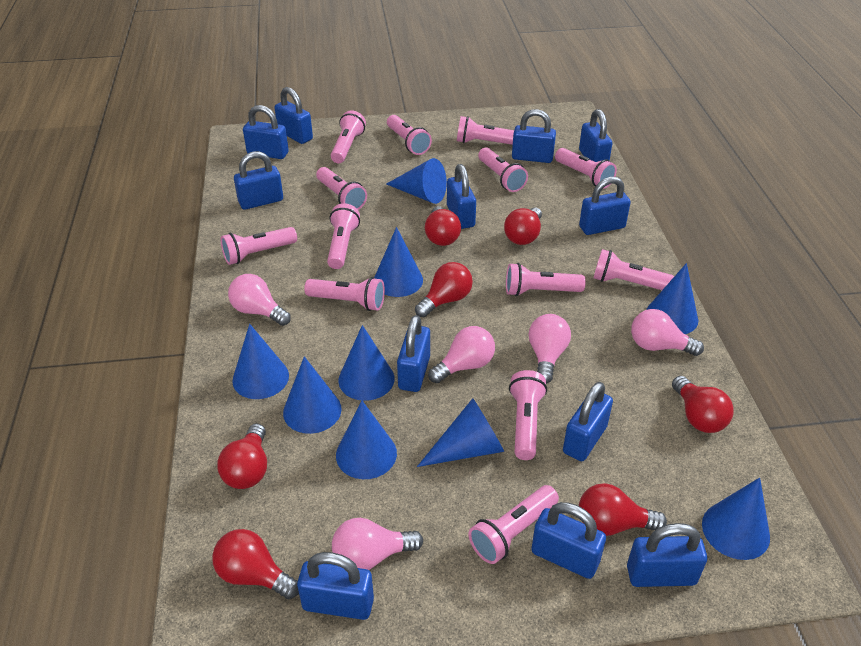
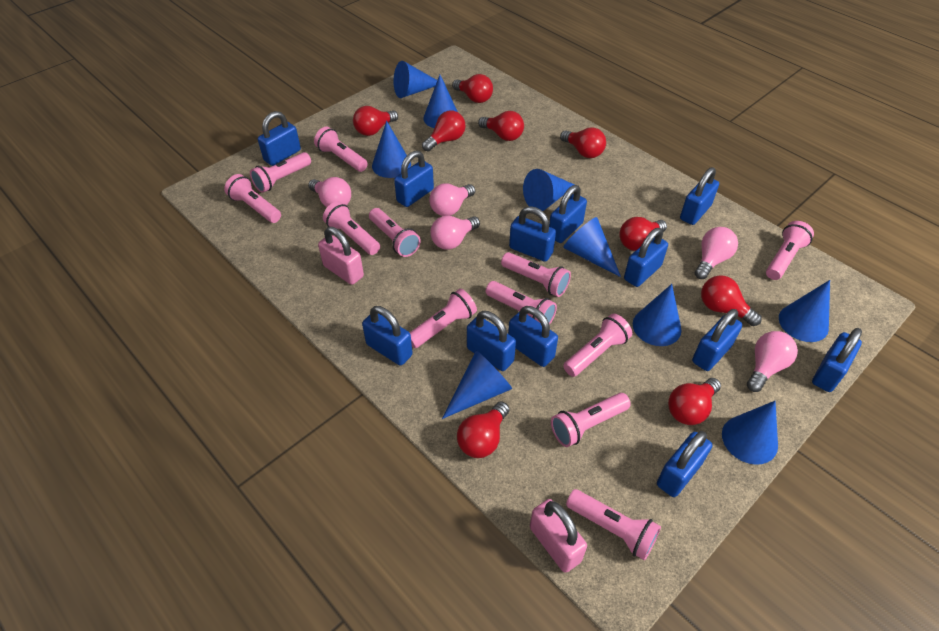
pink flashlight: [221,227,297,265] [304,277,385,311] [316,167,367,210] [327,203,360,269] [331,111,366,163] [387,115,432,155] [457,116,514,145] [469,485,559,564] [478,147,528,192] [506,263,586,296] [509,370,547,460] [555,148,617,189] [594,249,674,290] = 13 -> [224,174,281,223] [250,152,311,193] [314,127,368,172] [323,201,380,255] [369,208,421,257] [409,289,477,348] [486,281,557,325] [501,252,571,297] [551,393,631,447] [563,314,632,377] [566,489,661,561] [766,221,814,280] = 12
pink padlock: none = 0 -> [318,227,364,285] [530,499,587,573] = 2
red light bulb: [212,529,299,599] [217,423,267,489] [415,262,473,317] [425,206,461,246] [504,207,542,245] [579,483,667,536] [672,376,734,433] = 7 -> [353,106,398,136] [422,111,465,151] [452,74,493,103] [457,401,509,458] [478,111,524,141] [560,127,606,158] [619,217,667,251] [668,378,721,425] [701,275,762,326] = 9

